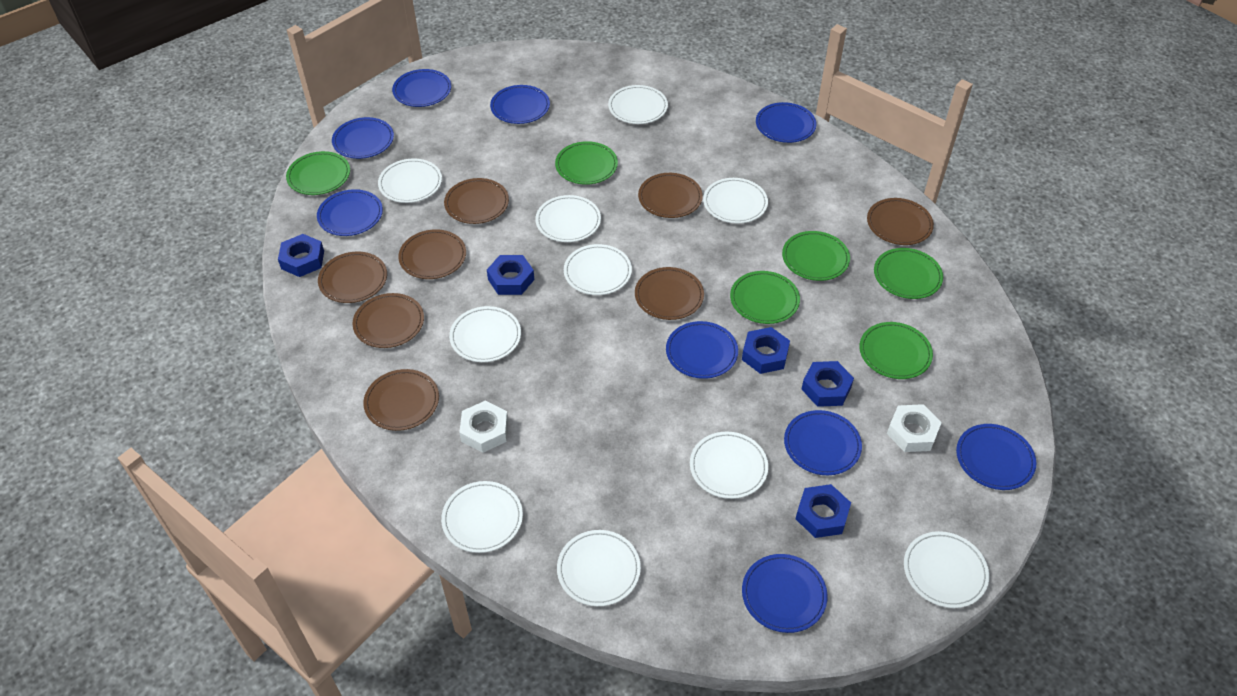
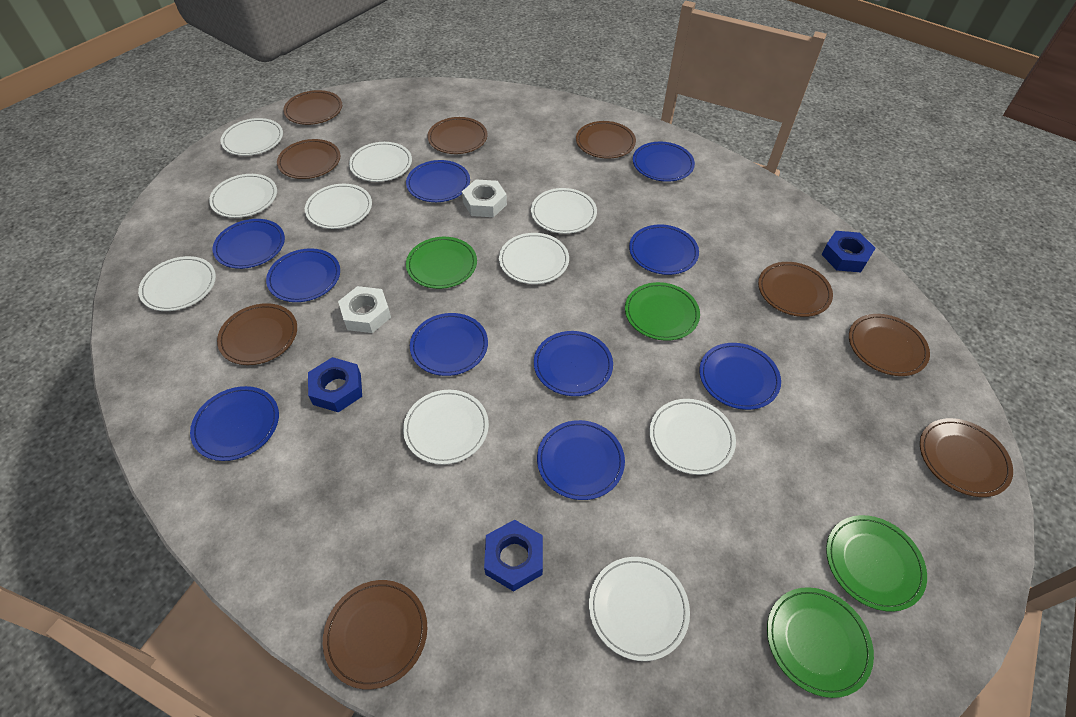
blue nut: [278,234,324,277] [487,255,534,295] [742,327,790,374] [796,484,851,538] [802,361,854,407] = 5 -> [308,357,362,412] [484,520,543,592] [821,231,875,272] = 3
blue plate: [317,189,383,236] [332,117,394,159] [392,69,451,107] [490,85,550,124] [666,321,738,379] [742,554,827,633] [756,102,817,143] [784,410,862,475] [956,424,1036,490] = 9 -> [190,386,279,461] [213,219,285,269] [266,248,340,302] [406,160,470,202] [410,313,488,376] [534,331,613,396] [537,420,625,500] [629,224,699,275] [633,142,695,182] [699,343,781,410] = 10
brown plate: [318,252,387,303] [352,293,424,348] [363,369,439,431] [398,229,466,279] [444,178,509,224] [635,267,704,320] [638,173,703,218] [867,198,934,245] = 8 -> [217,303,297,365] [277,139,341,179] [283,90,342,125] [323,580,427,690] [427,117,488,154] [576,121,636,159] [758,262,833,317] [849,314,930,376] [920,418,1013,497] = 9
green plate: [286,151,350,195] [555,141,618,185] [730,271,800,324] [782,231,850,281] [860,322,933,379] [874,248,943,299] = 6 -> [406,237,477,289] [625,282,700,341] [767,587,874,698] [826,515,927,612] = 4

